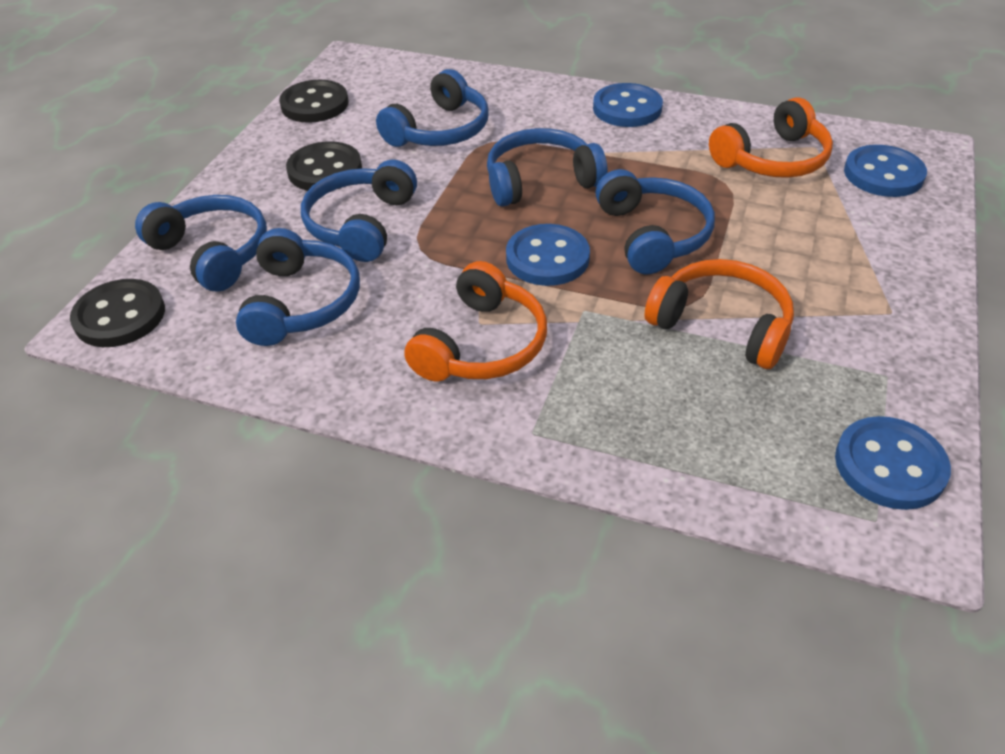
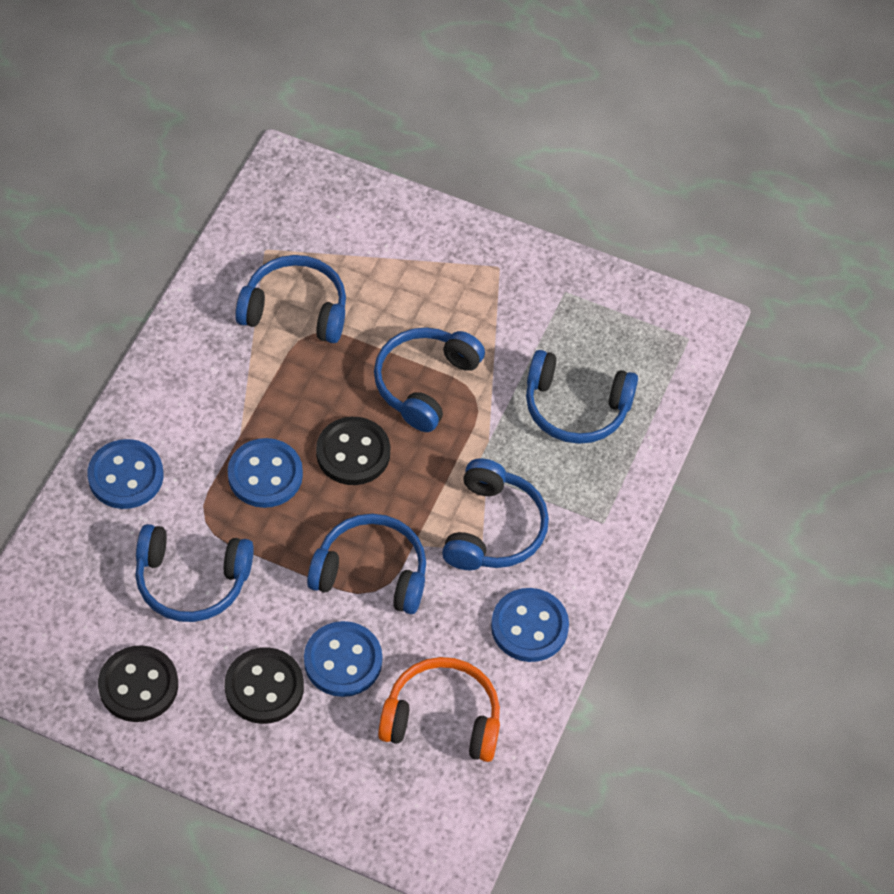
orange headphones: [404,261,547,381] [644,259,794,369] [709,97,833,178] = 3 -> [378,657,500,762] = 1

